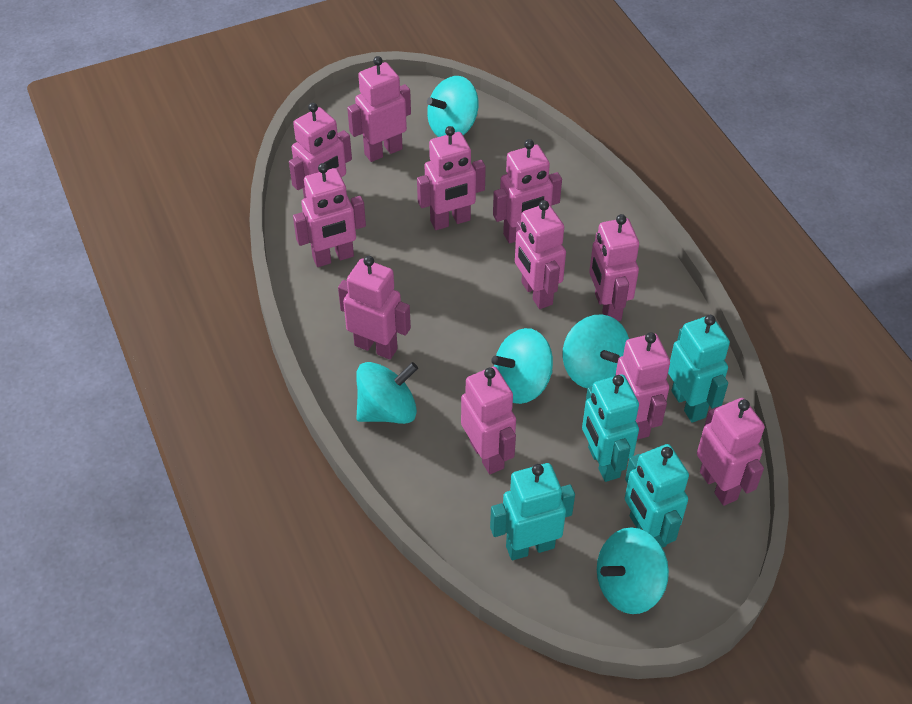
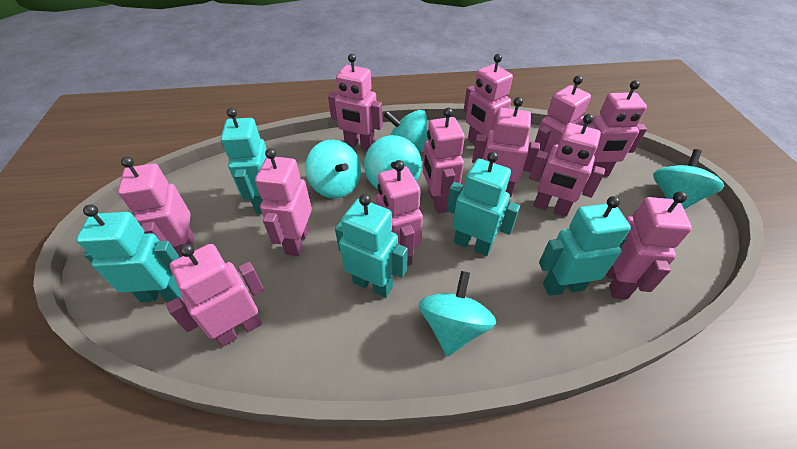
pink robot: [289,103,352,198] [293,163,366,267] [338,256,411,359] [347,56,411,162] [417,126,486,230] [461,367,516,474] [493,139,562,243] [515,200,566,309] [589,214,639,321] [615,332,670,440] [697,398,765,506] = 11 -> [118,156,194,257] [166,244,264,347] [255,148,312,256] [328,54,383,151] [376,160,423,266] [423,108,465,214] [464,54,513,153] [472,97,540,197] [529,114,605,217] [535,75,591,177] [587,80,647,177] [606,191,692,300] = 12
turquoise robot: [490,463,575,560] [582,375,639,482] [625,444,689,548] [668,315,730,423] = 4 -> [76,205,182,302] [221,108,267,214] [335,194,408,298] [447,152,520,256] [539,196,631,296] = 5

